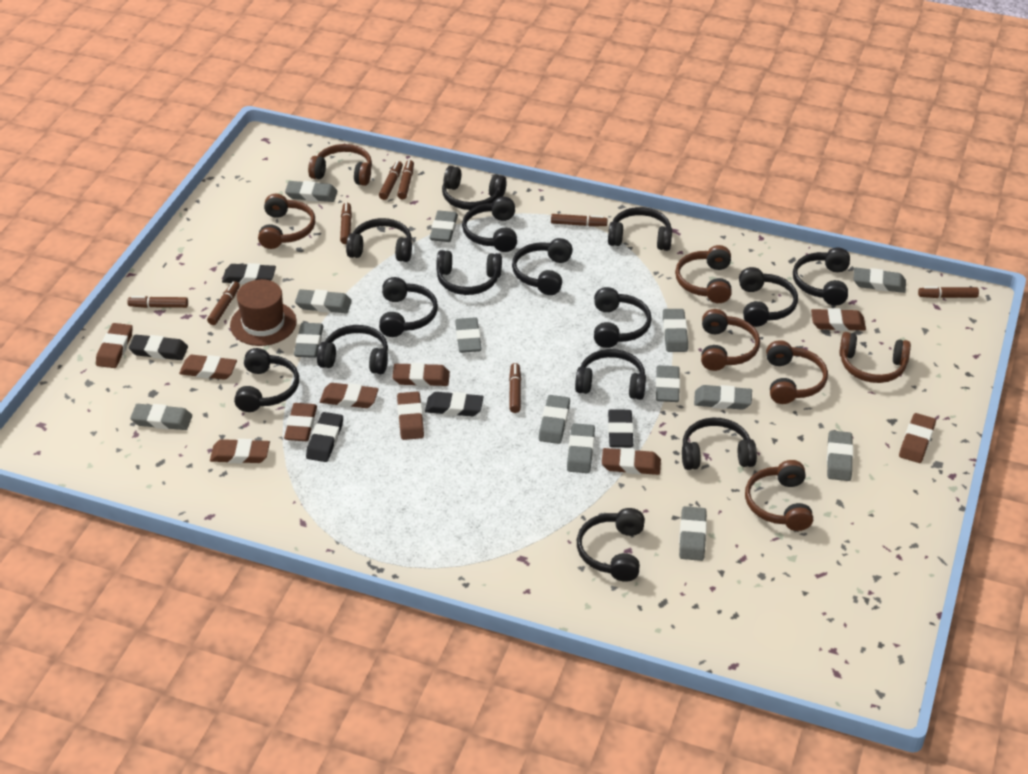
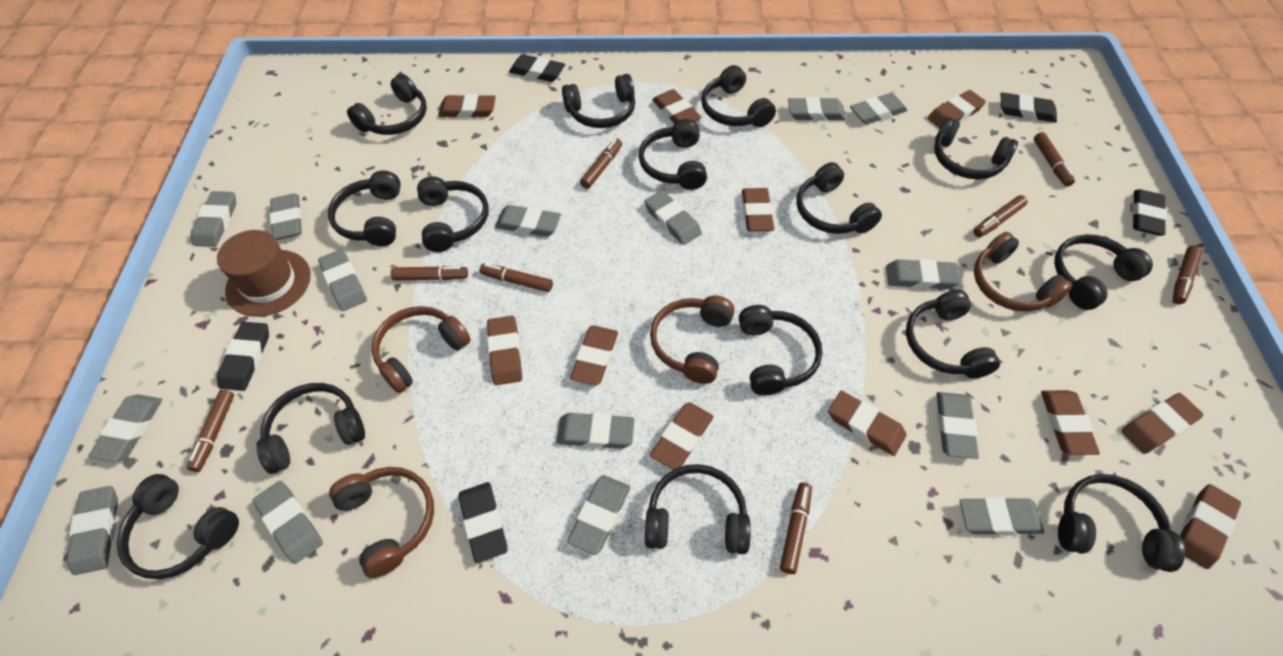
brown eraser: [96,323,133,368] [179,355,237,380] [210,439,270,464] [284,403,317,441] [320,383,378,408] [392,363,450,386] [397,392,424,440] [602,448,661,475] [811,308,866,331] [899,413,936,463] = 10 -> [438,94,496,118] [487,316,522,385] [570,326,618,385] [650,402,714,470] [652,89,701,124] [742,188,774,232] [828,391,907,456] [928,90,986,128] [1041,390,1100,455] [1121,393,1204,454] [1180,484,1241,569] = 11
brown headphones: [258,194,315,249] [308,144,372,186] [675,245,732,303] [701,309,760,371] [745,460,813,531] [766,340,828,404] [839,332,911,383] = 7 -> [329,467,434,578] [371,306,471,393] [650,296,735,384] [974,232,1073,311] = 4
grey eraser: [130,404,192,430] [285,181,337,202] [294,323,324,358] [295,289,352,313] [430,211,458,242] [455,317,482,353] [539,395,570,444] [567,423,595,473] [656,365,680,402] [663,309,688,352] [679,506,707,561] [694,385,752,410] [827,430,853,481] [853,268,906,293] = 14 -> [67,486,118,575] [88,394,162,462] [191,191,236,247] [253,481,323,564] [270,193,302,240] [318,249,367,311] [495,205,561,237] [556,413,635,449] [567,475,630,555] [644,190,702,245] [788,97,846,121] [850,93,908,124] [886,259,960,289] [936,392,979,459] [959,497,1044,536] = 15

